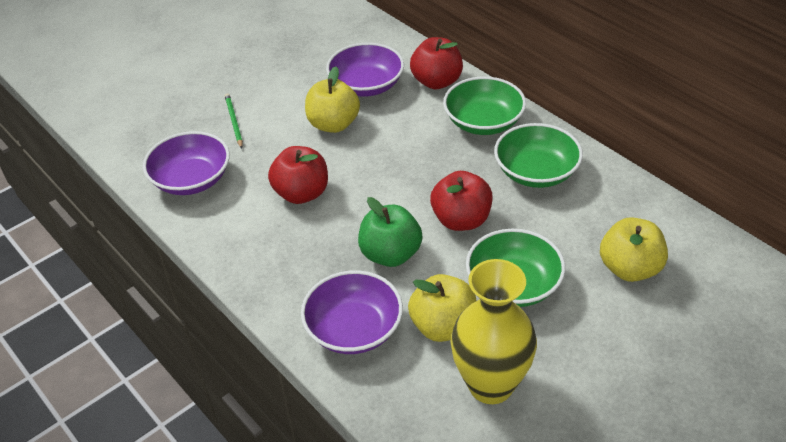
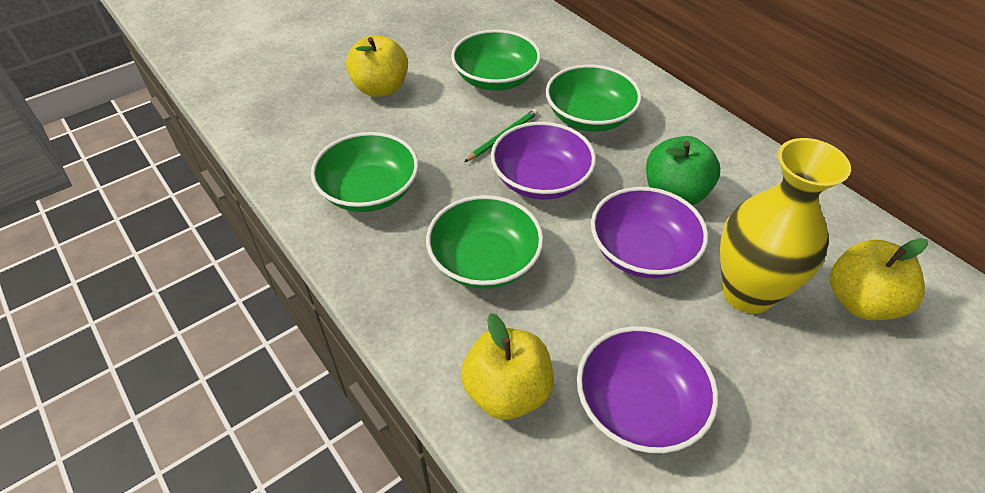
green bowl: [443,76,526,135] [466,229,565,307] [494,123,583,188] = 3 -> [311,132,418,212] [426,195,544,289] [451,30,541,91] [546,64,642,132] = 4
red apple: [268,146,328,204] [410,37,463,89] [430,171,493,231] = 3 -> none = 0

